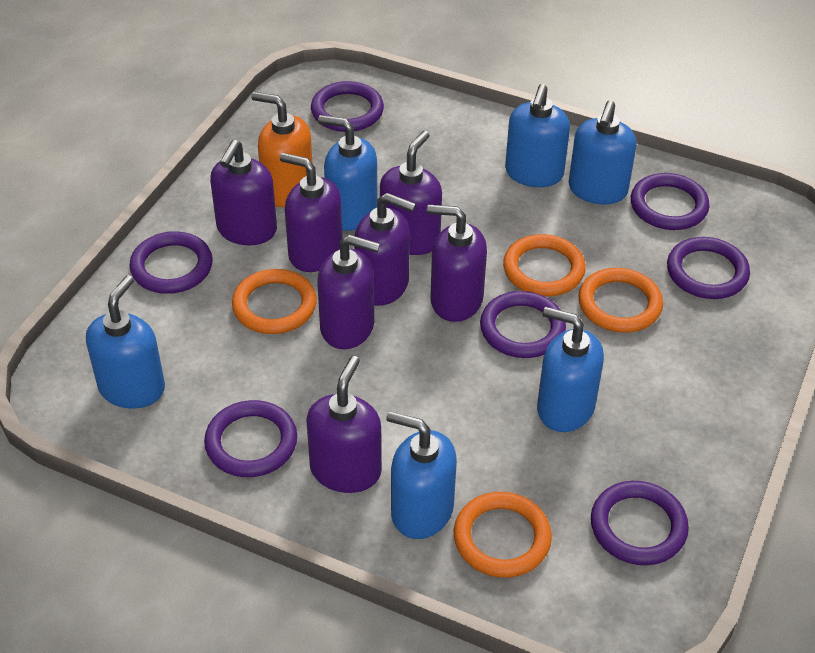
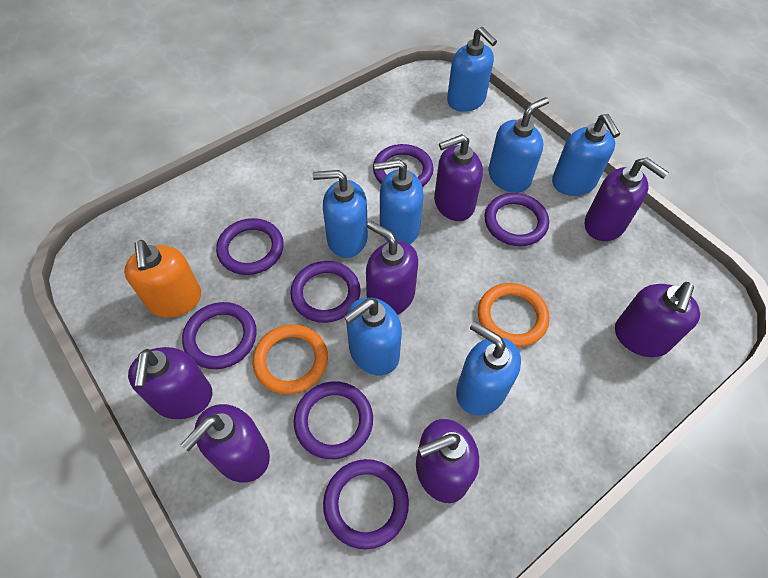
blue soap dispenser: [86,275,165,409] [318,115,377,231] [386,411,457,539] [505,84,570,187] [537,307,604,432] [569,100,636,205] = 6 -> [313,170,368,258] [344,297,402,375] [374,159,423,244] [447,27,497,112] [456,321,521,415] [488,97,549,193] [552,114,620,196] = 7
orange ring: [232,269,317,334] [454,492,552,578] [503,234,586,296] [579,268,663,333] = 4 -> [253,324,328,395] [478,283,549,347] = 2

